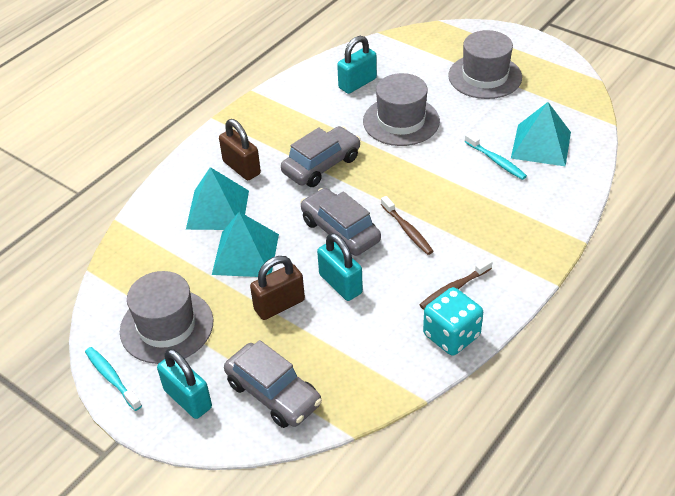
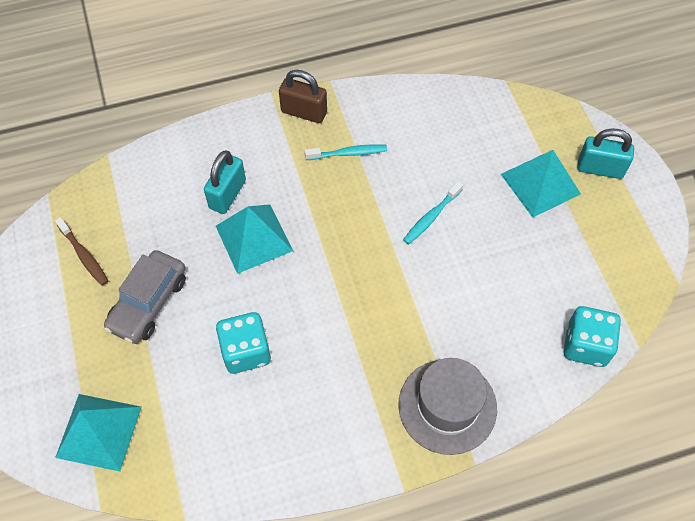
brown padlock: [219,119,261,181] [250,256,305,320] = 2 -> [279,70,327,123] = 1
brown toothbrush: [381,196,433,255] [419,258,492,310] = 2 -> [55,217,108,286] = 1
grey car: [224,340,322,428] [281,126,361,187] [300,188,381,256] = 3 -> [104,250,186,344] = 1
grey hat: [120,271,213,364] [363,73,440,146] [448,30,522,99] = 3 -> [398,358,497,455] = 1
turquoise dice: [423,287,483,356] = 1 -> [216,312,271,374] [564,306,621,367] = 2
turquoise padlock: [157,349,212,419] [317,233,363,301] [337,36,377,94] = 3 -> [204,150,246,214] [577,128,634,179] = 2

